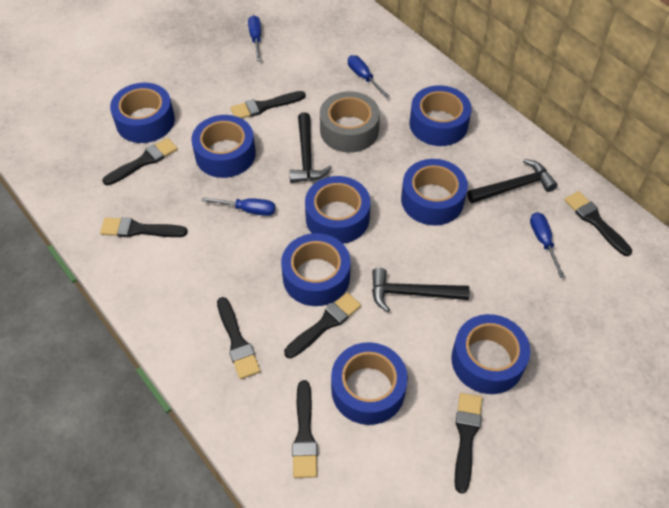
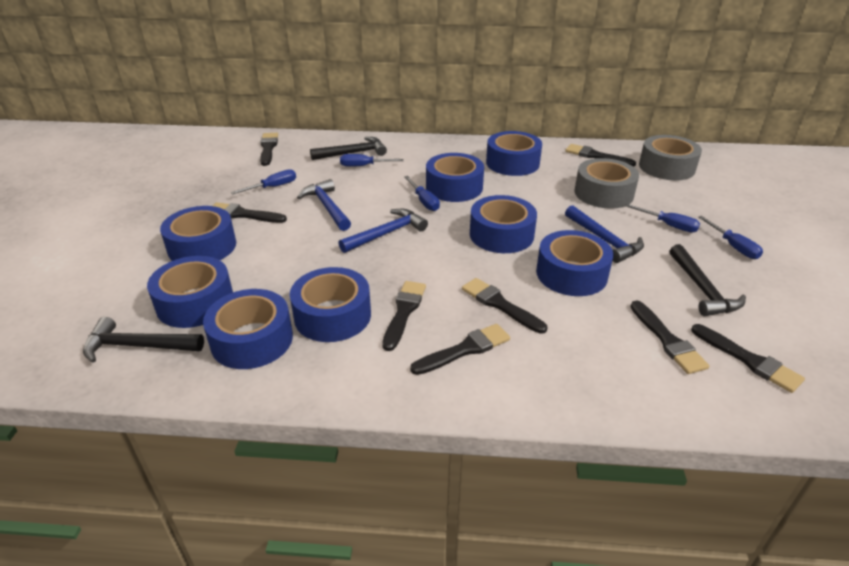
blue hammer: none = 0 -> [297,179,351,231] [338,209,428,253] [565,205,644,263] = 3
blue screwdriver: [201,197,275,216] [248,15,261,61] [348,55,390,98] [530,212,565,278] = 4 -> [231,169,296,194] [340,154,404,167] [404,176,440,211] [625,204,700,233] [698,216,763,259] = 5
grey tape: [320,91,380,153] = 1 -> [574,158,639,209] [639,135,702,180] = 2

